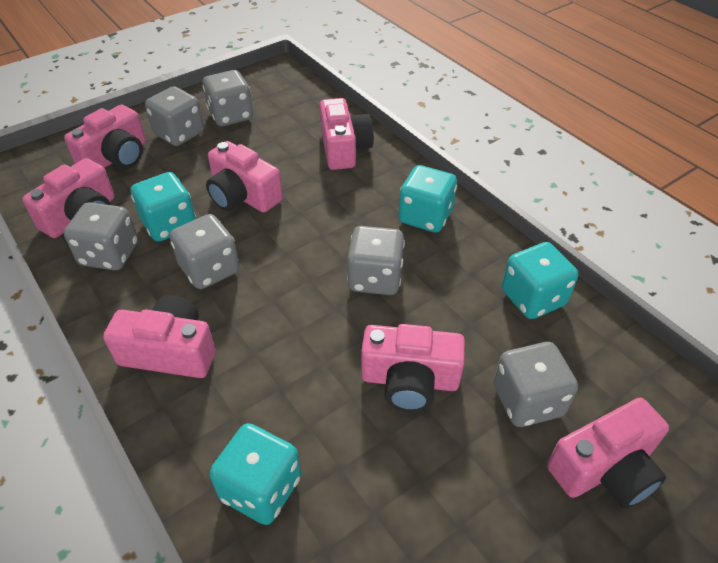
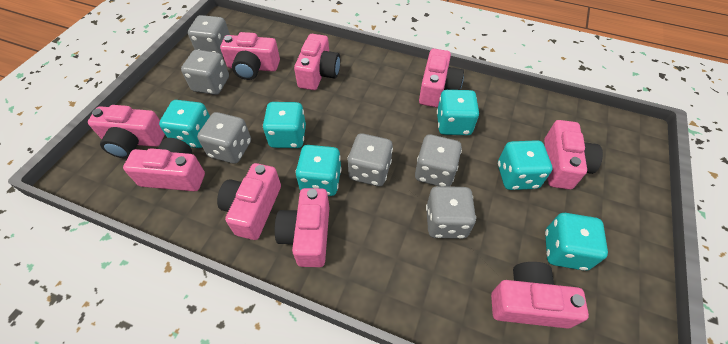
pink camera: [22,158,115,238] [64,105,146,168] [103,295,216,378] [206,141,283,213] [320,98,374,170] [361,324,465,412] [547,398,669,509] = 7 -> [88,105,165,158] [123,138,205,191] [217,163,281,240] [220,32,280,80] [275,188,330,267] [294,34,340,90] [419,49,464,107] [491,262,589,329] [544,120,603,190] = 9
turquoise dice: [131,172,196,242] [209,423,301,525] [398,165,457,233] [502,242,579,319] = 4 -> [159,100,210,148] [263,102,306,148] [295,145,342,196] [437,90,479,135] [498,140,552,190] [545,213,608,271] = 6

